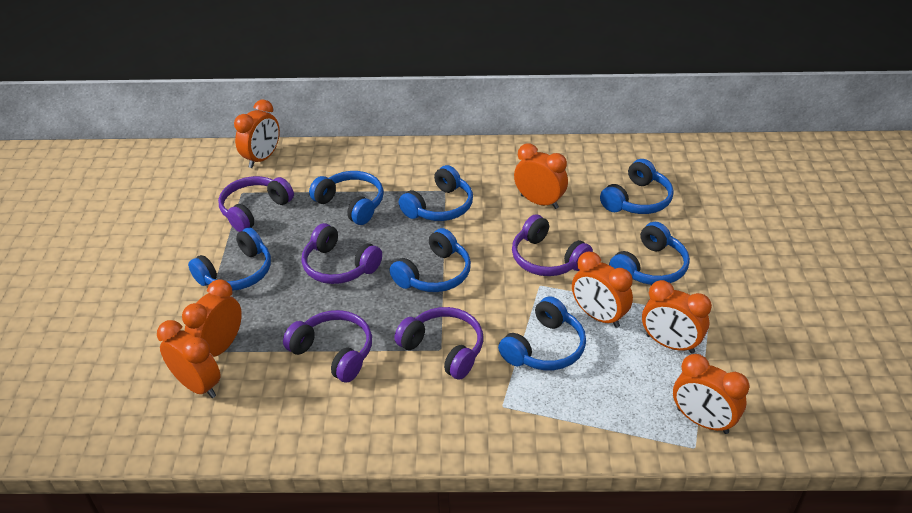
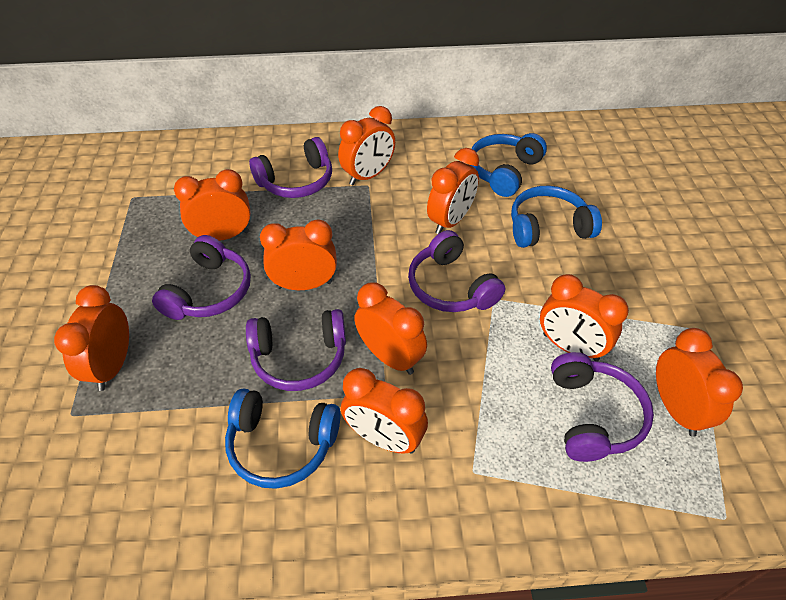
blue headphones: [188,227,271,291] [309,171,384,225] [390,228,471,292] [399,165,473,221] [498,296,586,370] [600,159,674,214] [609,222,690,285] = 7 -> [225,388,341,489] [470,133,547,197] [511,186,602,248] = 3
orange clock: [157,320,221,398] [182,279,242,357] [234,99,280,168] [514,143,568,209] [572,252,633,328] [642,280,712,354] [673,354,749,434] = 7 -> [54,285,129,391] [174,169,251,241] [260,219,337,290] [338,106,395,185] [341,368,428,454] [354,282,427,375] [427,148,479,234] [540,274,629,361] [656,328,743,437] = 9

